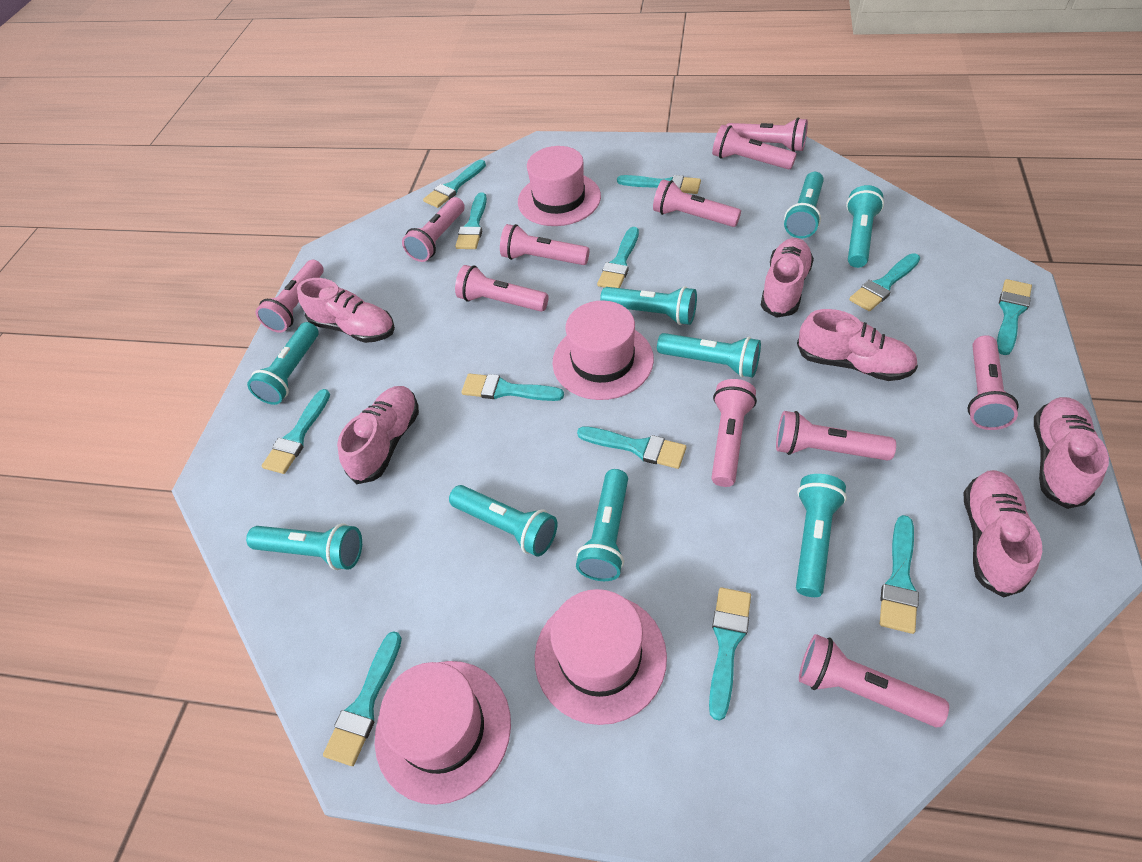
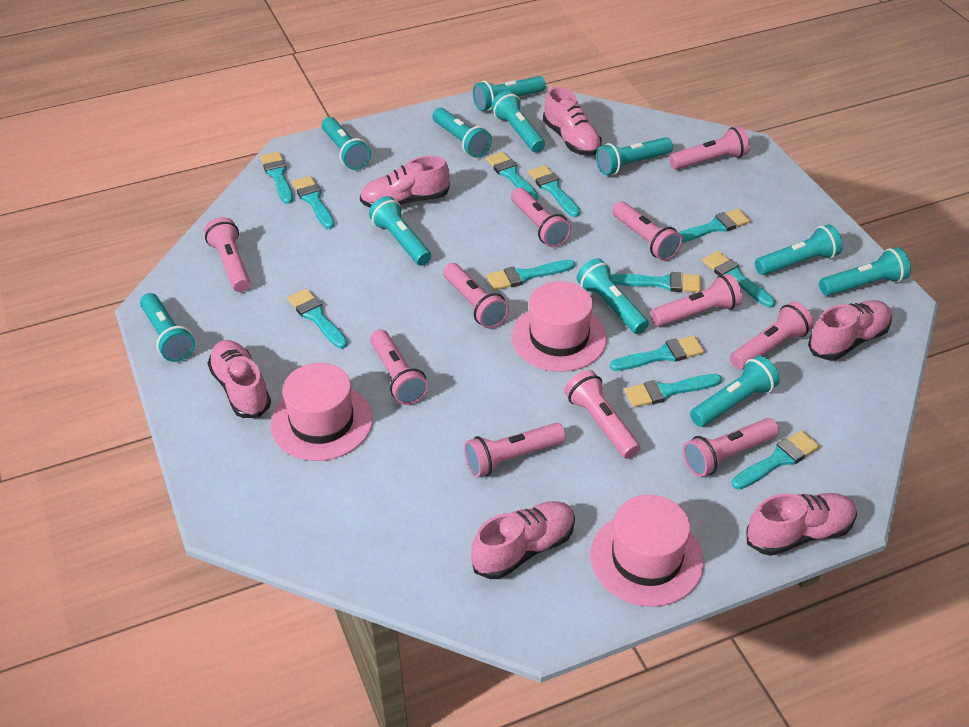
pink hat: [375,661,511,805] [518,146,601,226] [535,589,667,725] [552,300,654,400] = 4 -> [271,363,373,461] [512,281,607,372] [590,495,704,607] = 3
turquoise flashlight: [246,523,362,570] [247,322,319,405] [449,485,557,557] [576,469,628,581] [600,286,697,325] [657,333,761,378] [784,172,824,239] [796,474,847,597] [846,185,884,268] = 9 -> [140,293,195,362] [322,117,371,170] [369,196,431,266] [433,108,492,158] [473,76,546,111] [491,91,545,153] [577,258,649,334] [596,137,673,175] [690,356,780,427] [755,224,843,275] [819,247,911,296] = 11

